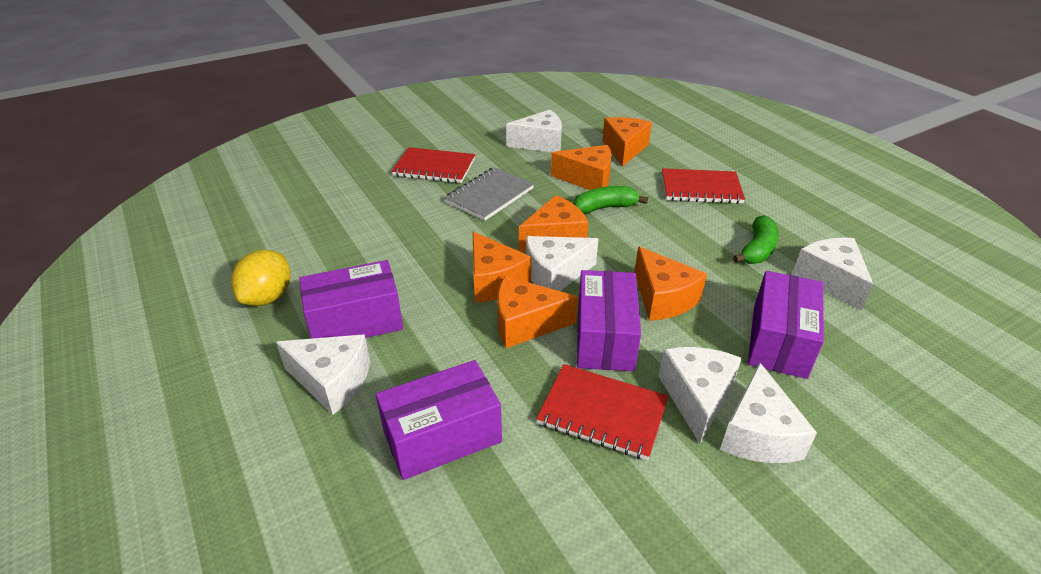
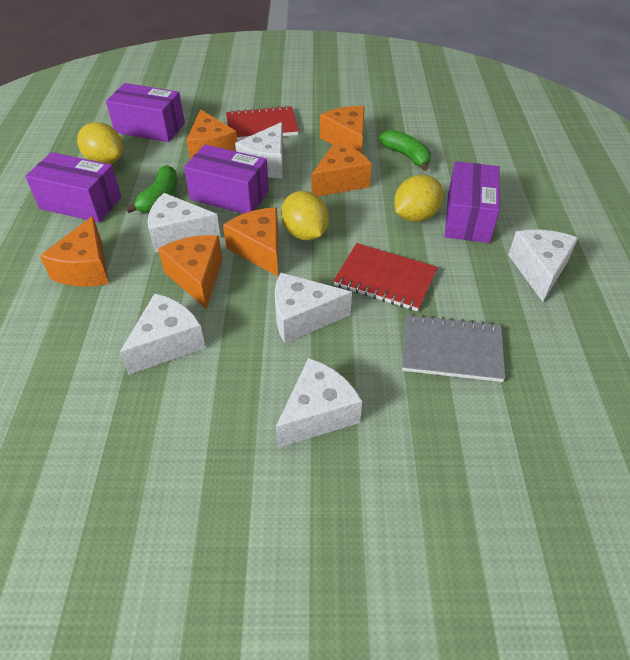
red notebook: [391,147,475,183] [536,364,669,460] [662,168,745,204] = 3 -> [226,105,299,141] [333,243,438,311] = 2
yellow lemon: [231,250,291,306] = 1 -> [77,122,123,164] [281,191,329,241] [394,175,444,222] = 3

